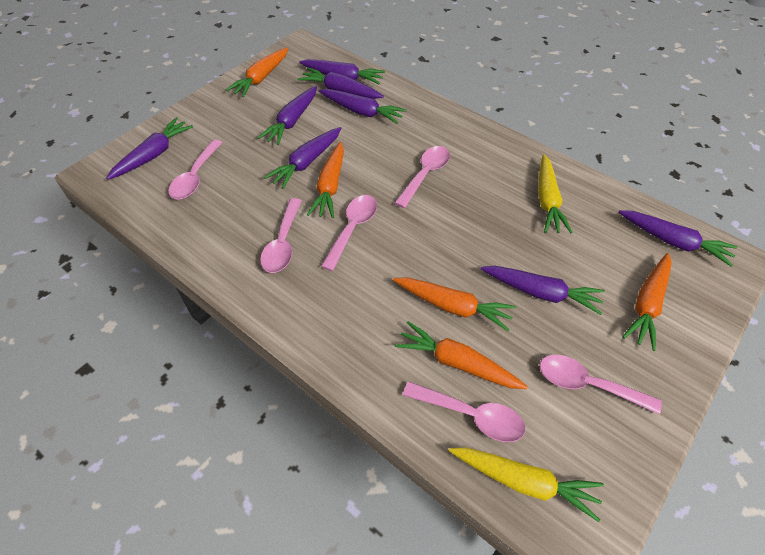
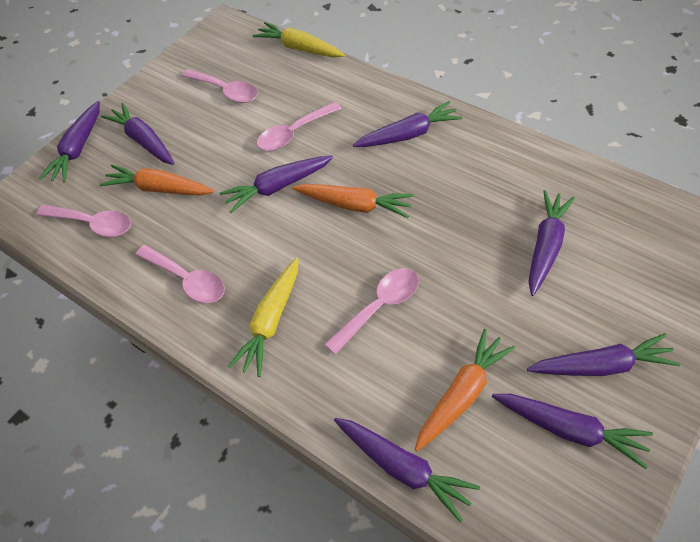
orange carrot: [226,48,288,97] [307,142,344,218] [393,277,516,331] [395,321,528,389] [623,253,672,351] = 5 -> [100,164,214,195] [292,184,414,218] [415,329,515,451] = 3
pink spoon: [168,140,222,199] [260,198,302,273] [321,195,377,271] [395,146,450,208] [403,381,526,442] [540,355,662,414] = 6 -> [37,205,131,237] [135,245,225,303] [182,69,257,103] [257,102,342,151] [324,268,419,355] = 5

